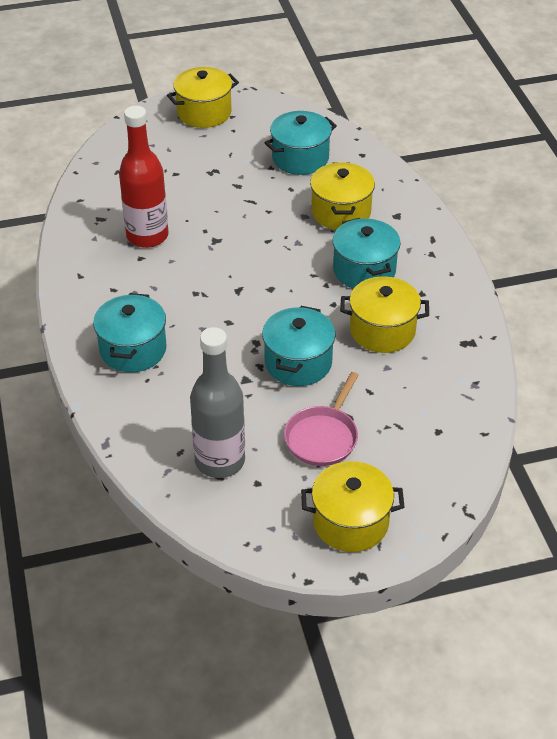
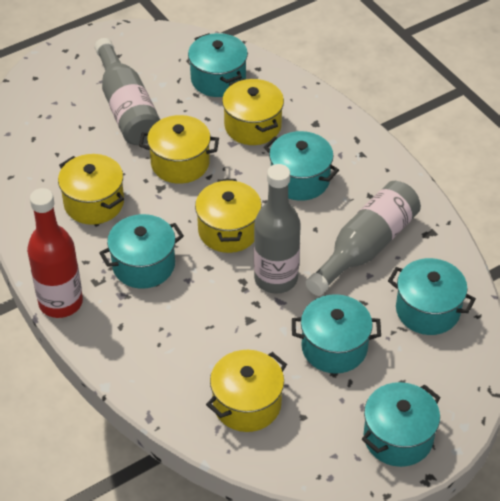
grey bottle: [190,327,245,478] = 1 -> [95,38,160,145] [254,164,301,294] [305,181,421,296] = 3
pink pan: [284,372,359,466] = 1 -> none = 0
turquoise pot: [93,293,167,372] [262,306,335,386] [264,111,337,175] [332,218,401,289] = 4 -> [99,214,184,289] [188,33,248,97] [264,131,339,201] [292,294,381,374] [362,382,441,467] [388,258,476,335] = 6
yellow pot: [167,67,239,128] [301,461,405,552] [310,162,375,230] [340,276,429,353] = 4 -> [58,154,124,225] [139,115,219,184] [195,179,262,253] [206,350,287,432] [222,78,284,145] = 5

